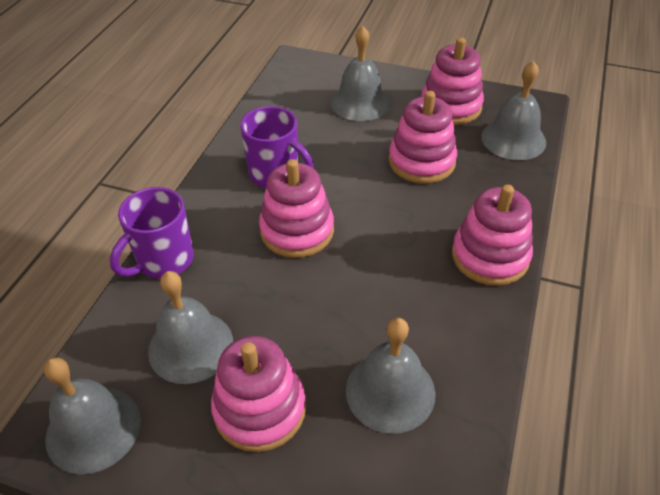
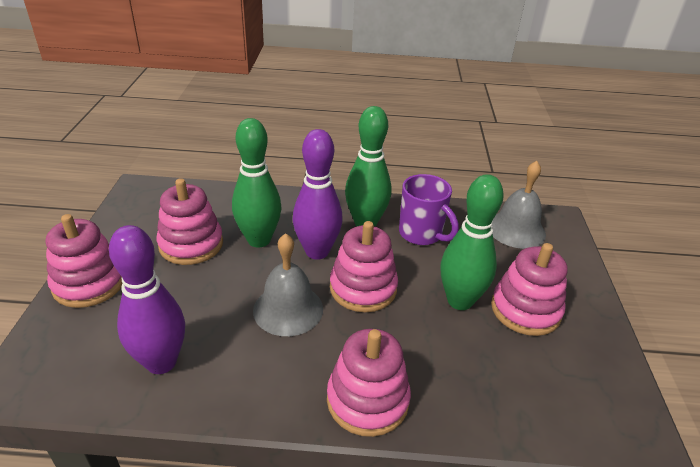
green bowling pin: none = 0 -> [232,118,281,248] [345,106,391,227] [441,174,504,310] = 3
grey bell: [44,357,141,475] [148,271,233,384] [331,26,390,121] [346,318,436,434] [481,61,546,160] = 5 -> [253,233,323,336] [492,161,546,249] = 2
purple bowling pin: none = 0 -> [109,225,185,374] [293,129,343,260] = 2
purple mug: [110,187,194,279] [240,106,314,188] = 2 -> [399,174,459,245] = 1

